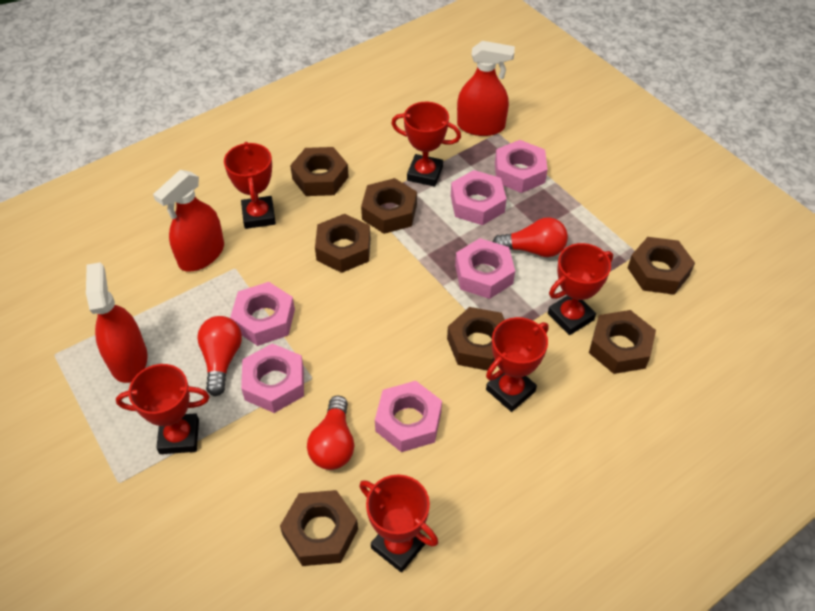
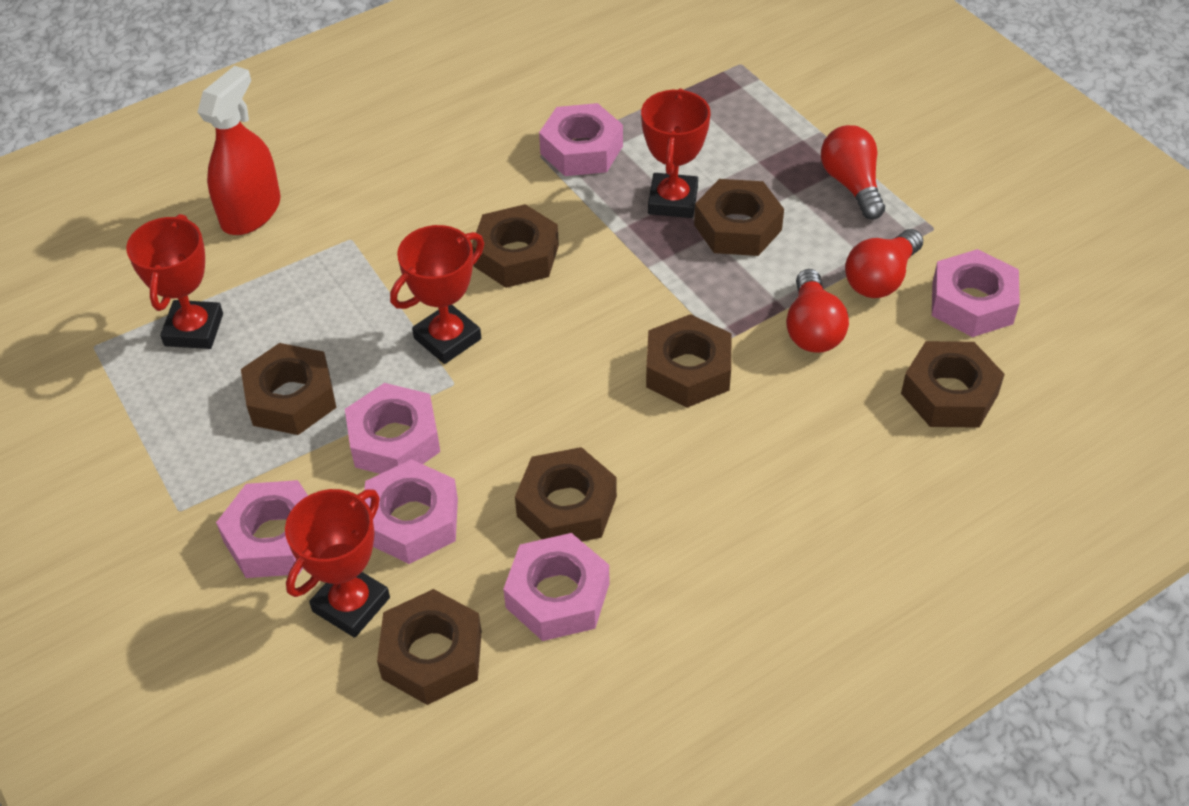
red spray bottle: [86,262,147,383] [153,170,224,272] [457,41,515,136] = 3 -> [198,66,280,235] = 1
red trophy: [116,364,210,454] [224,142,276,229] [359,474,438,573] [391,102,461,187] [486,317,549,412] [548,243,613,335] = 6 -> [126,214,223,349] [285,489,390,638] [390,225,484,364] [641,88,710,218] = 4

